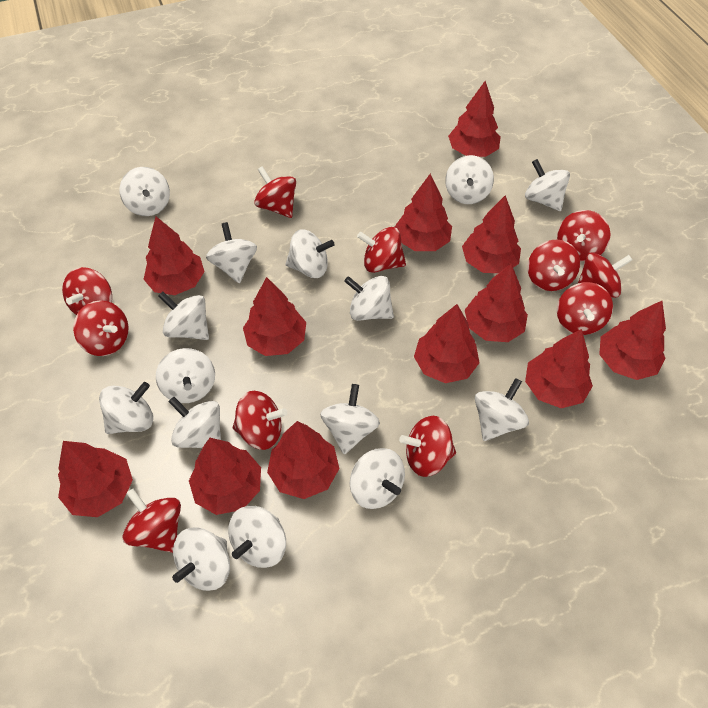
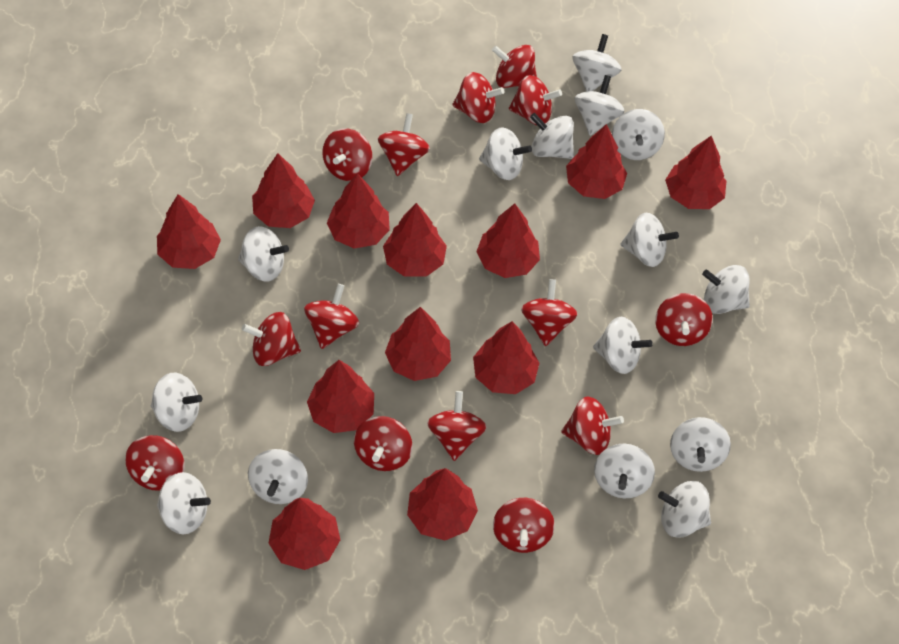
red spinning top: [62,267,112,315] [73,300,128,356] [122,489,181,553] [233,391,287,450] [254,166,296,218] [357,227,406,273] [399,416,456,477] [528,240,580,291] [557,210,610,261] [557,282,613,335] [578,252,632,298] = 11 -> [125,435,185,491] [242,312,301,366] [304,284,359,349] [322,128,372,181] [354,416,413,471] [378,113,430,176] [427,391,486,461] [452,72,505,123] [492,45,537,88] [493,498,555,553] [509,75,562,126] [521,279,578,346] [561,396,624,455] [655,293,713,346] = 14

